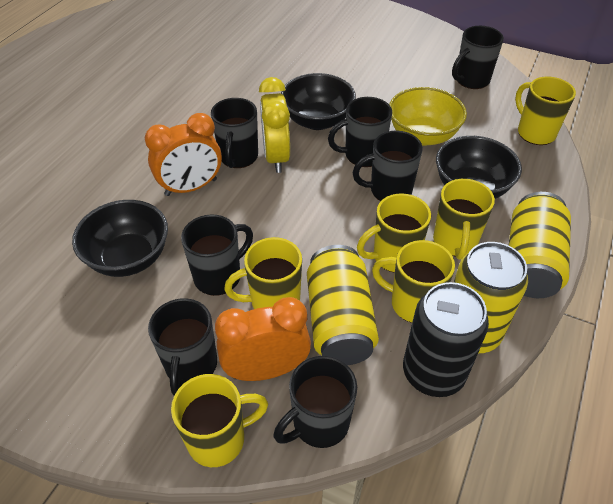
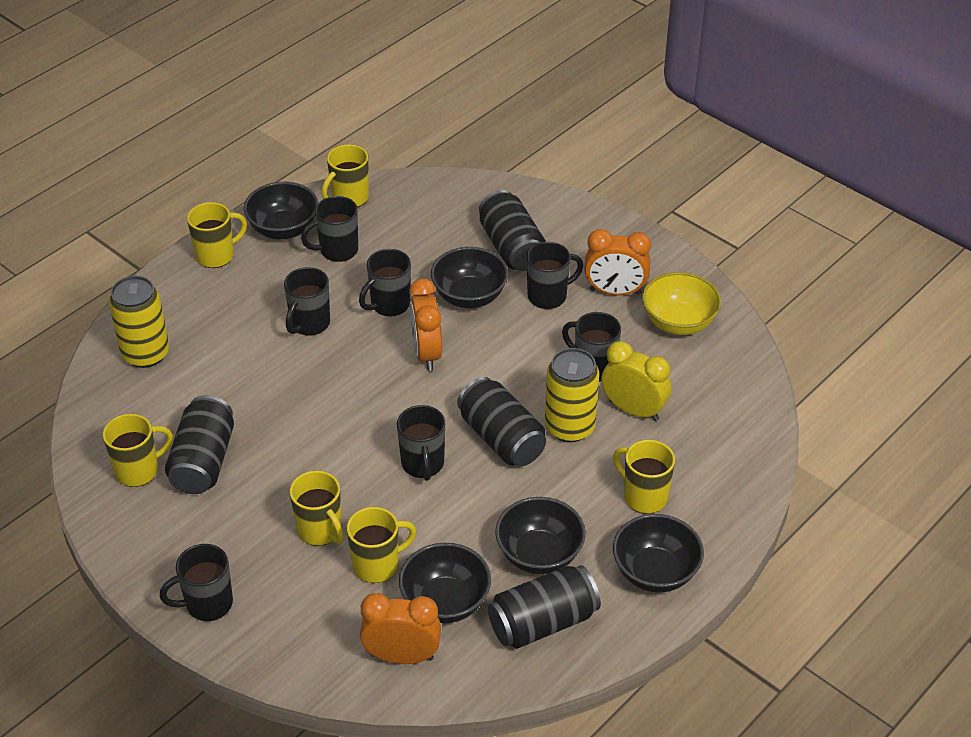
black bowl: [72,200,168,277] [281,73,356,130] [436,136,522,199] = 3 -> [244,182,318,239] [399,543,491,623] [431,247,508,308] [495,497,586,574] [613,514,704,592] = 5
black can: [403,282,489,397] = 1 -> [165,395,234,494] [457,377,546,467] [479,190,546,271] [488,565,601,649] = 4
orange clock: [145,113,222,196] [215,297,311,381] = 2 -> [360,593,441,664] [409,279,442,371] [584,229,651,295] = 3
yellow can: [307,245,379,365] [454,242,528,353] [509,192,571,298] = 3 -> [109,276,169,368] [545,348,599,442] = 2

